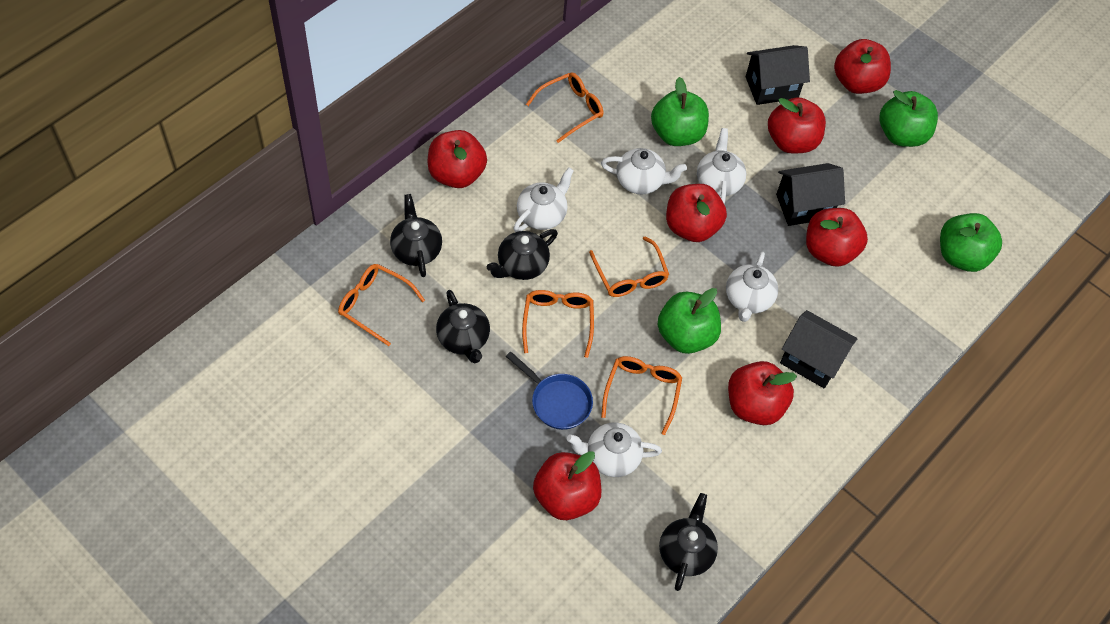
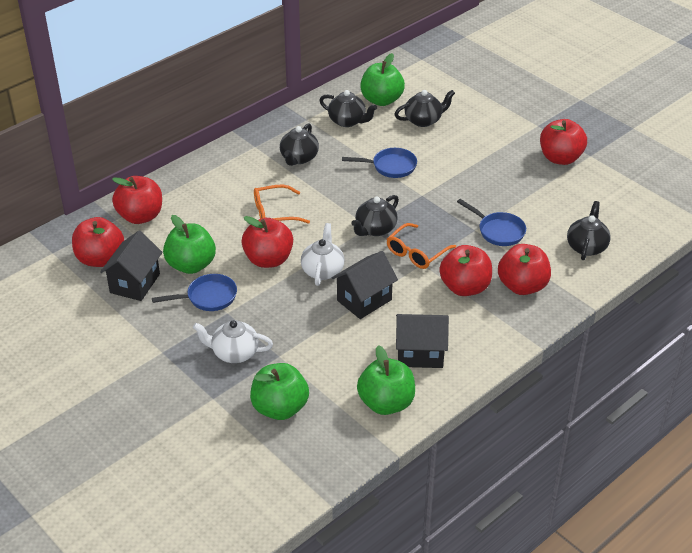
black teapot: [390,194,442,277] [436,290,490,363] [487,229,558,280] [659,493,718,591] = 4 -> [280,123,319,166] [319,90,377,127] [351,195,399,236] [394,90,455,127] [567,201,611,260] = 5
blue pan: [506,352,593,430] = 1 -> [152,274,237,311] [342,148,417,178] [457,199,526,246] = 3
orange glasses: [338,264,425,346] [522,290,594,358] [526,72,603,143] [589,237,669,297] [601,356,682,435] = 5 -> [254,185,310,224] [387,223,456,269] = 2
red apple: [428,130,487,188] [533,451,602,520] [666,184,727,242] [728,361,797,425] [768,97,826,154] [806,208,868,267] [834,39,891,94] = 7 -> [72,217,124,267] [112,176,162,224] [242,216,293,268] [439,245,492,296] [498,244,551,295] [540,119,587,165] = 6
white teapot: [513,168,574,232] [567,422,662,477] [601,148,687,194] [697,128,746,204] [726,251,778,322] = 5 -> [193,320,273,363] [301,223,344,286] = 2

